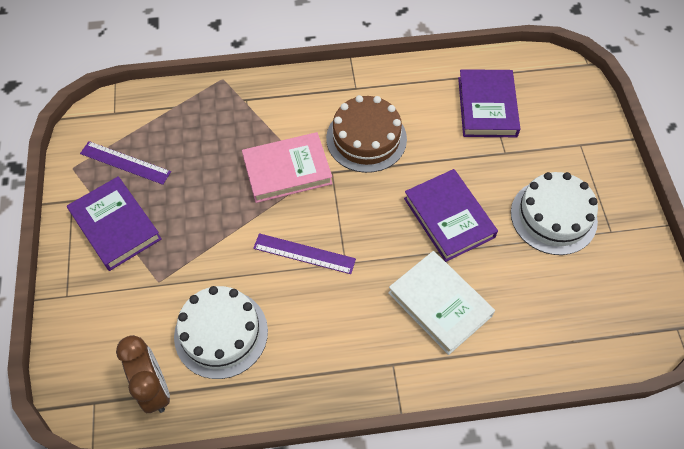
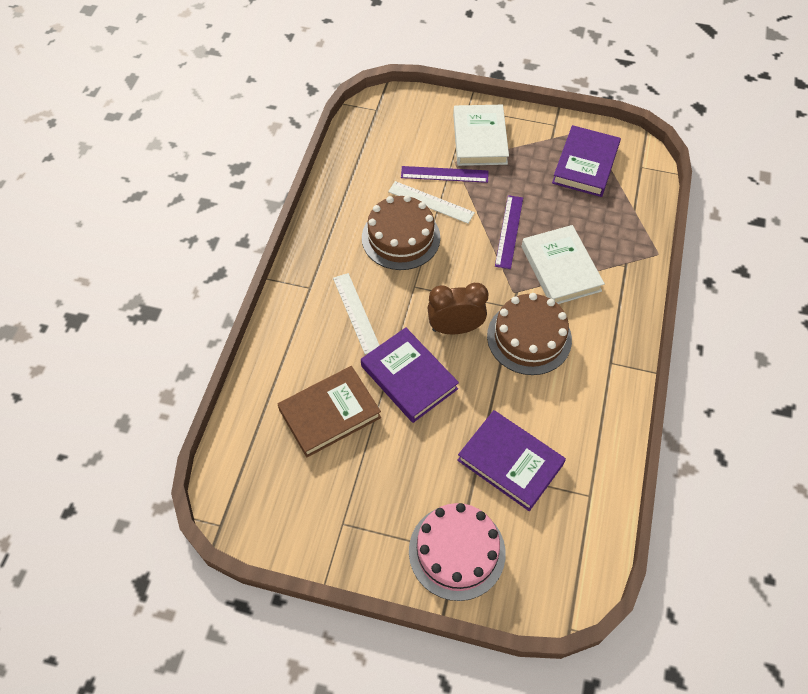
brown book: none = 0 -> [278,366,381,458] = 1
brown cake: [326,95,407,173] = 1 -> [362,195,440,270] [487,293,572,375] = 2
pink book: [242,132,333,203] = 1 -> none = 0
pink cake: none = 0 -> [409,503,506,601] = 1
white book: [388,251,495,355] = 1 -> [453,105,509,166] [522,225,605,304] = 2
white cake: [174,286,268,379] [511,172,598,255] = 2 -> none = 0
white ruler: none = 0 -> [333,273,380,354] [388,181,475,224] = 2

